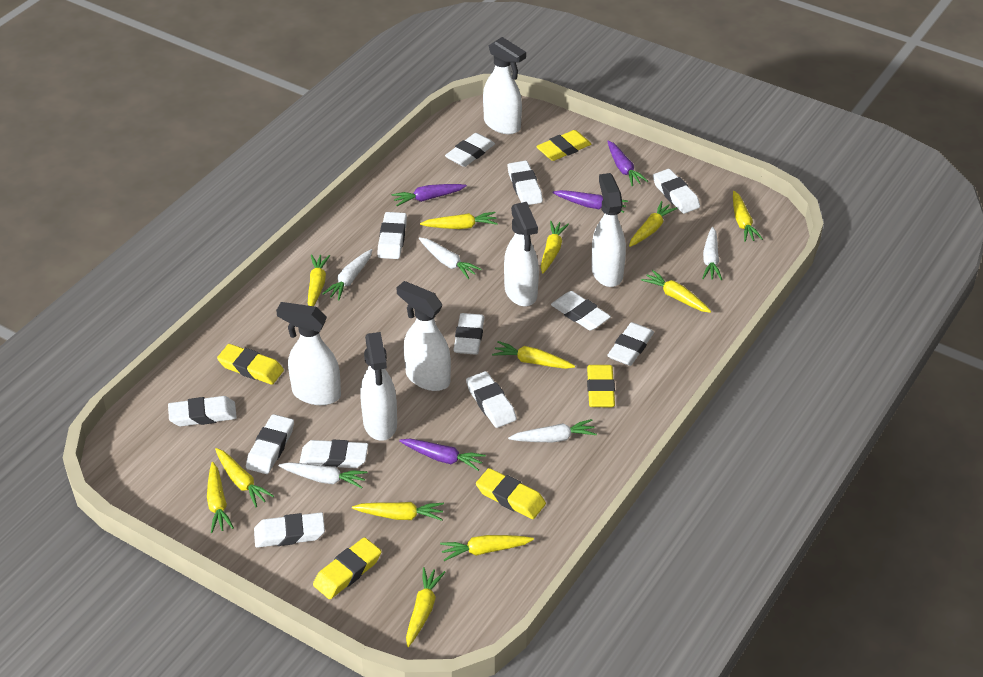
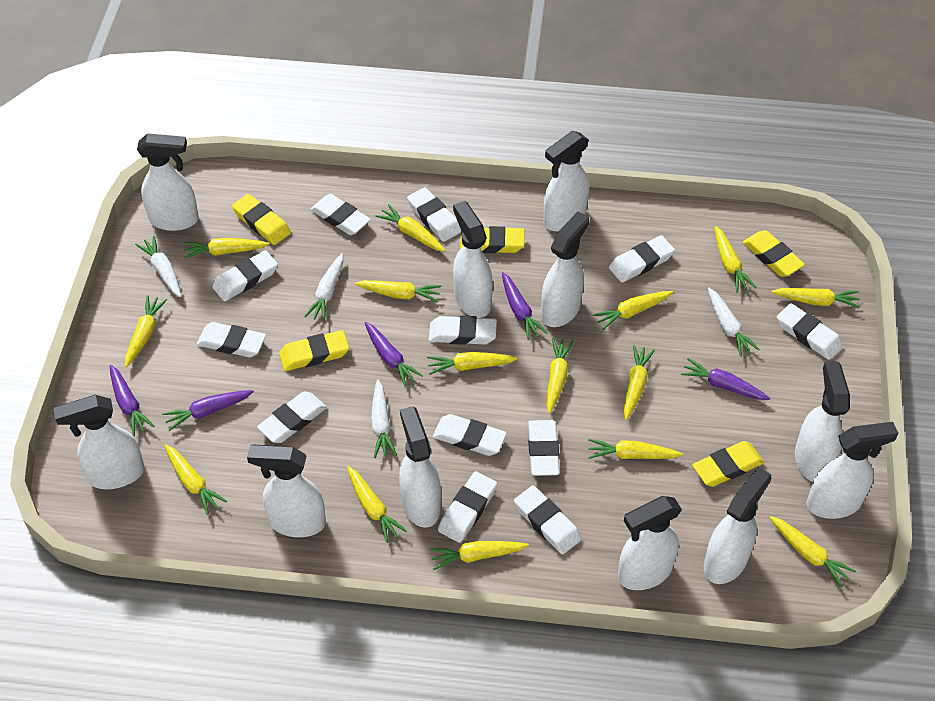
purple carrot: [392,184,467,206] [399,439,486,471] [553,190,628,213] [607,141,648,186] = 4 -> [109,365,155,436] [162,390,254,431] [364,322,423,387] [502,272,548,340] [681,358,770,400] = 5
white carrot: [279,462,368,488] [322,249,372,301] [419,237,482,279] [508,419,597,442] [702,227,722,280] = 5 -> [135,236,181,297] [304,253,344,321] [371,379,397,458] [708,288,760,357] = 4
white spray bottle: [276,302,341,405] [360,332,397,441] [397,281,451,391] [483,37,526,134] [504,202,539,307] [591,173,626,287] = 6 -> [54,395,144,489] [137,133,199,231] [247,445,326,537] [399,406,441,528] [453,201,493,318] [541,212,589,327] [544,131,589,231] [618,496,682,590] [704,467,771,584] [795,362,850,482] [807,422,899,519] = 11
yellow carrot: [207,462,234,533] [215,448,274,507] [308,254,330,306] [352,502,444,521] [406,567,446,647] [420,212,498,229] [440,535,534,561] [492,341,575,369] [541,221,569,274] [629,201,678,247] [641,270,711,313] [733,191,763,242] = 12 -> [125,295,167,367] [164,444,227,515] [184,238,269,259] [347,466,407,543] [355,280,441,302] [375,204,446,252] [427,352,518,375] [429,541,529,570] [546,338,574,413] [588,439,683,459] [592,291,673,330] [623,345,655,420] [715,226,756,292] [770,516,856,587] [771,288,860,308] = 15

